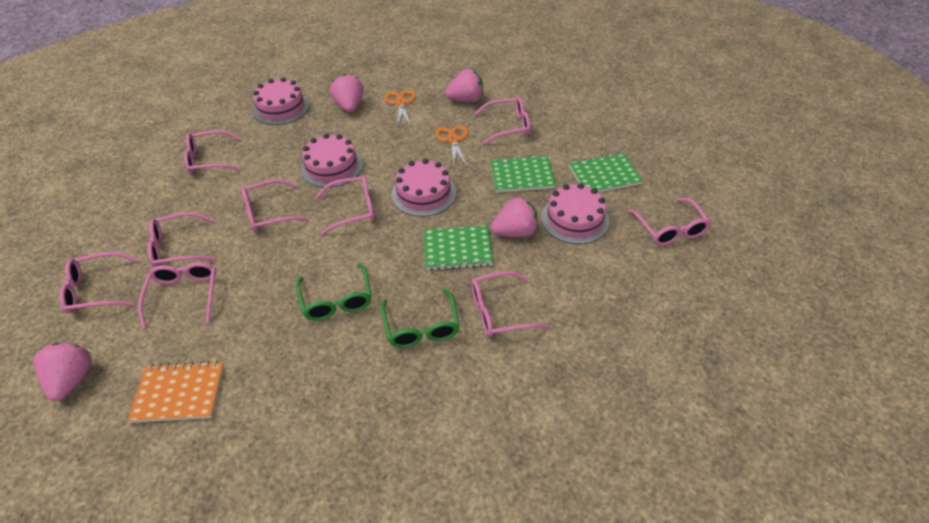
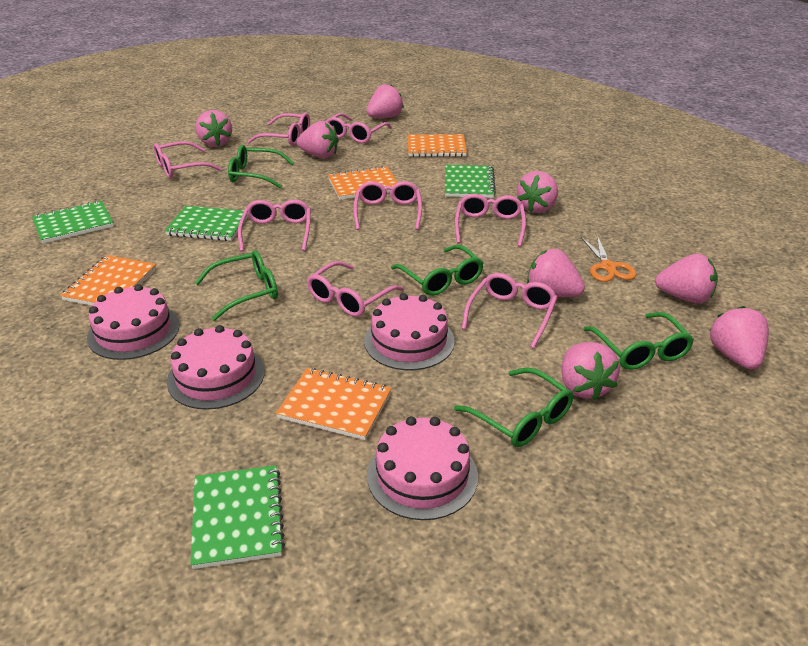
green glasses: [296,263,371,321] [381,289,459,348] = 2 -> [195,250,278,321] [228,145,294,189] [391,245,484,296] [454,368,574,447] [583,312,694,370] = 5
green notebook: [424,225,493,270] [490,155,556,192] [569,152,643,192] = 3 -> [32,200,114,244] [165,206,248,241] [190,465,285,569] [445,165,496,198] = 4
orange notebook: [128,361,224,422] = 1 -> [60,255,156,306] [276,368,392,440] [328,166,398,200] [408,134,467,157] = 4
orange scissors: [385,90,416,127] [435,125,469,166] = 2 -> [581,235,636,282] = 1
pink glasses: [59,252,138,313] [138,262,216,329] [147,212,215,267] [184,130,242,174] [241,179,309,232] [316,176,375,235] [471,271,549,337] [474,97,531,144] [628,198,711,246] = 9 -> [154,141,221,178] [238,199,311,252] [247,113,310,146] [307,261,404,317] [326,113,392,143] [353,181,422,230] [455,194,526,247] [462,273,558,349] = 8
pink strawberry: [33,342,92,401] [330,74,364,112] [445,69,483,102] [491,197,539,237] = 4 -> [196,110,232,147] [297,121,339,159] [367,84,404,118] [517,171,558,213] [527,249,585,297] [561,342,620,401] [655,253,718,304] [710,306,769,370] = 8

